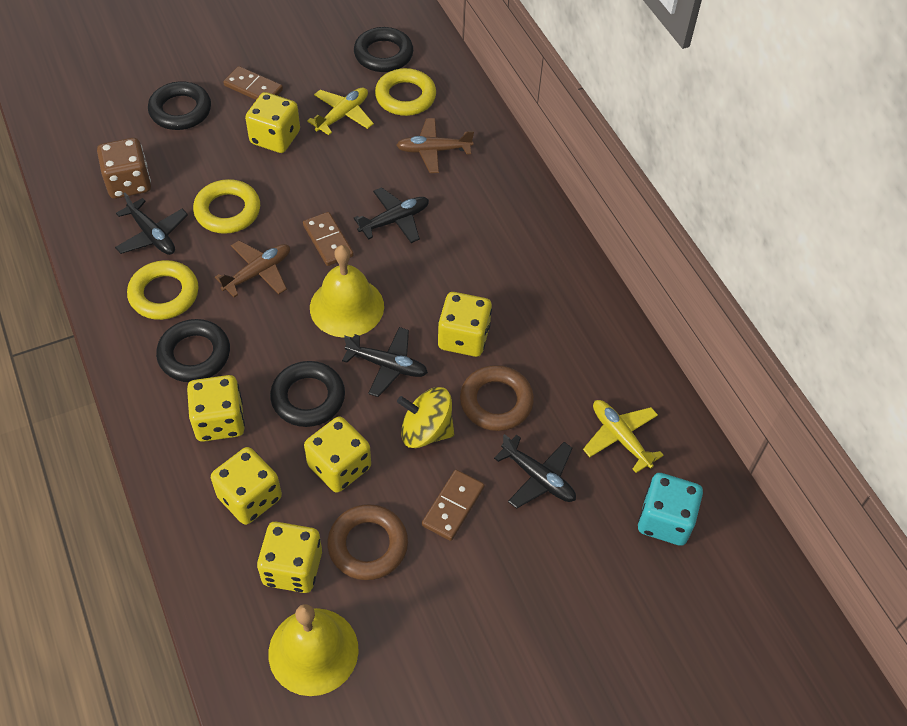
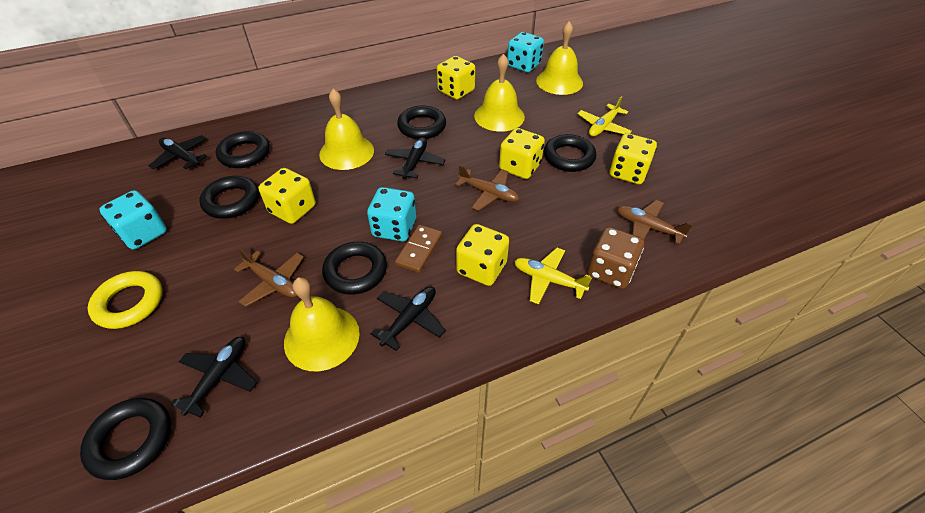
black ring: [148,81,211,130] [156,319,230,382] [270,361,345,427] [354,27,413,72] = 4 -> [80,398,171,480] [199,176,259,219] [216,131,270,168] [322,242,387,295] [397,105,446,139] [544,134,596,172] = 6
brown domino: [224,66,283,100] [303,212,354,266] [422,470,485,541] = 3 -> [395,225,442,273] = 1
brown plane: [215,241,290,297] [396,118,474,173] = 2 -> [234,248,304,307] [455,165,519,211] [617,200,692,244] = 3
brown ring: [327,504,408,580] [460,365,534,431] = 2 -> none = 0
turquoise dice: [638,473,703,546] = 1 -> [99,190,167,250] [367,187,416,242] [507,32,544,73] = 3
yellow bell: [268,604,359,696] [310,245,384,338] = 2 -> [284,277,360,371] [319,89,374,170] [474,54,525,132] [536,21,583,95] = 4
yellow dice: [187,375,245,442] [211,447,282,525] [245,92,300,153] [257,522,322,593] [304,416,371,493] [438,292,492,357] = 6 -> [258,168,316,224] [437,56,475,100] [456,224,509,286] [499,128,545,179] [610,133,657,184] = 5
yellow ring: [127,260,199,320] [193,179,260,234] [375,68,436,116] = 3 -> [88,271,163,329] = 1
yellow spinning top: [397,387,454,448] = 1 -> none = 0

